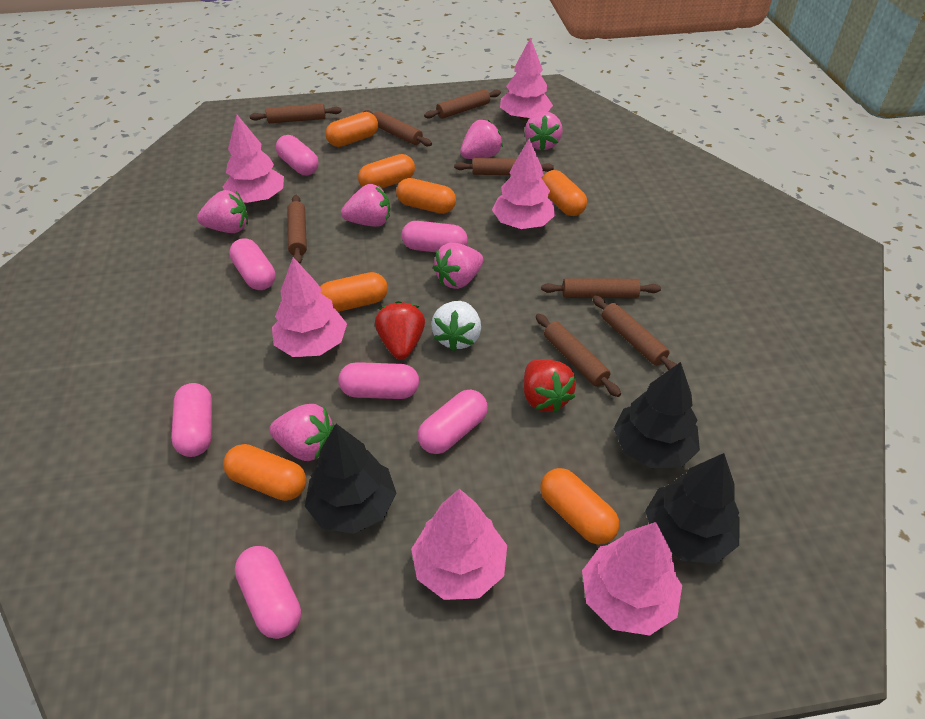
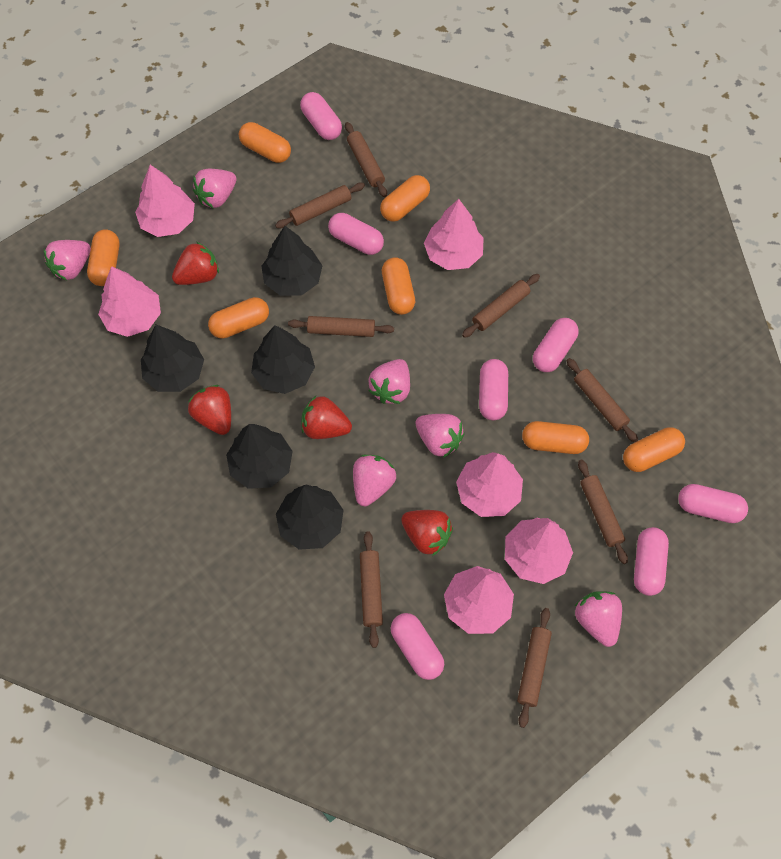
black tree: [305,424,397,534] [614,362,700,468] [645,453,739,564] = 3 -> [141,325,204,392] [226,424,293,489] [251,325,315,394] [261,226,322,296] [276,485,344,550] = 5
red strawberry: [375,301,425,360] [523,359,576,413] = 2 -> [172,242,219,285] [188,385,231,435] [301,396,352,439] [401,510,453,556] = 4
white strawberry: [431,301,481,351] = 1 -> none = 0

